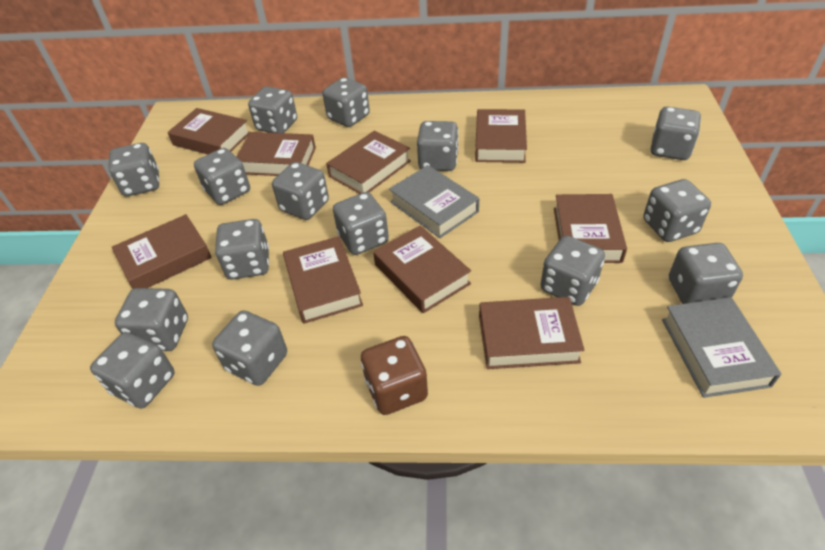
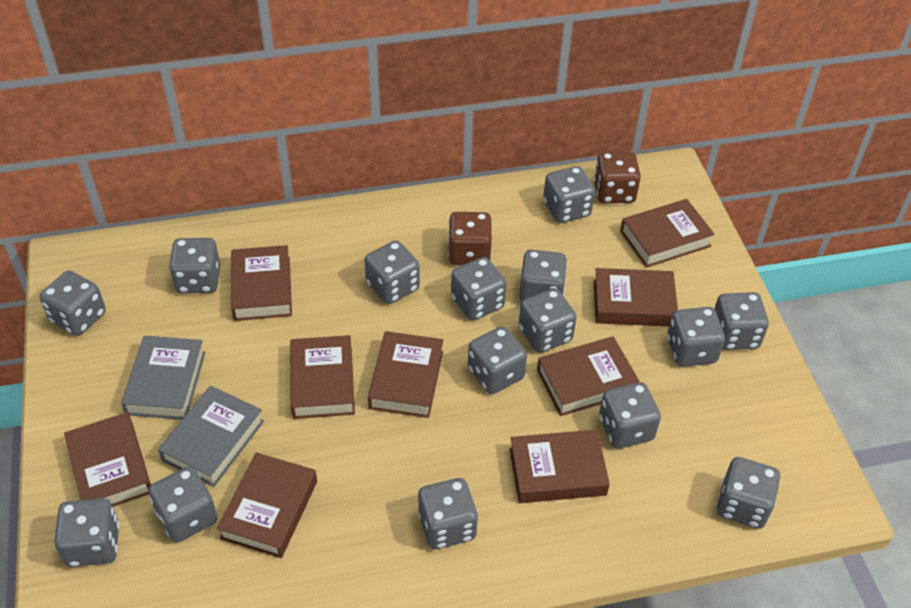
brown dice: [361,336,428,415] = 1 -> [448,212,492,265] [594,152,641,203] = 2

